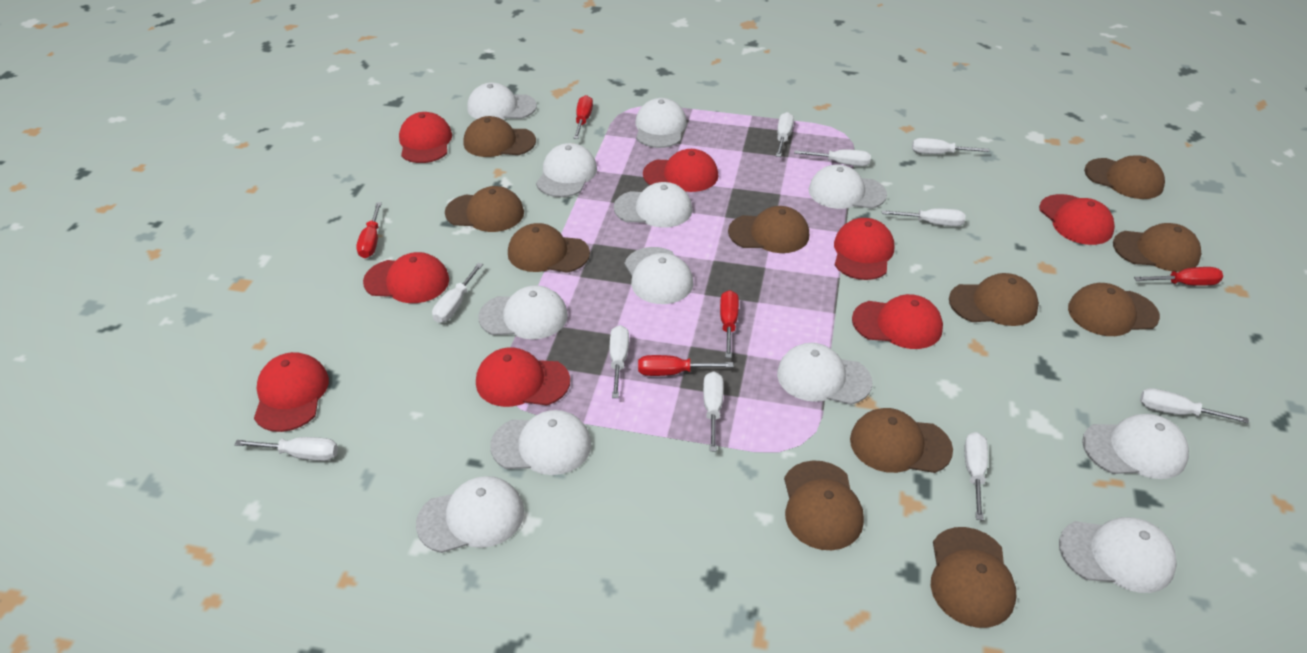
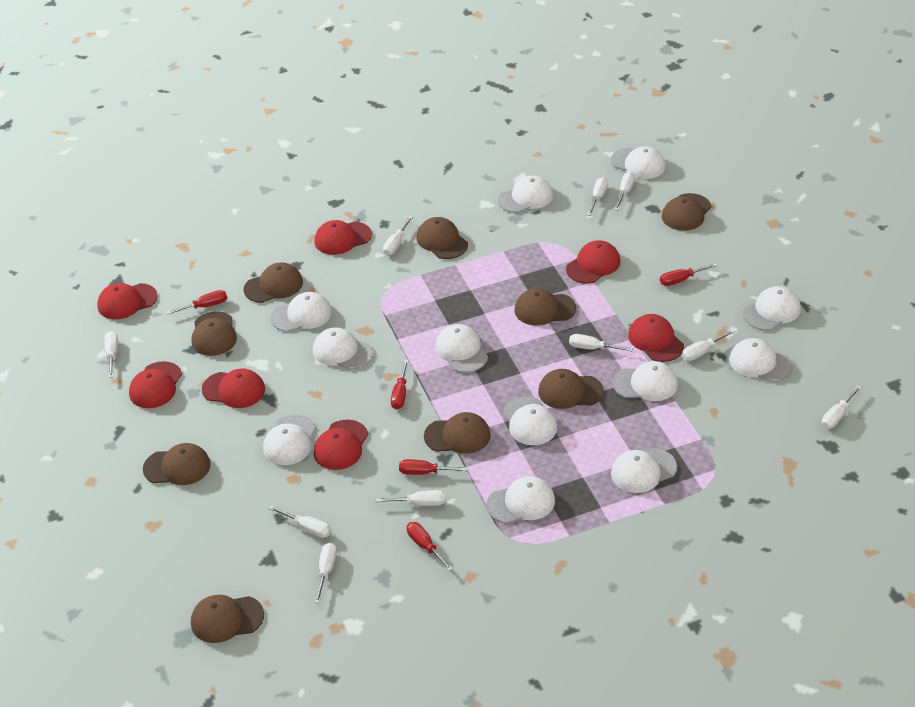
brown cap: [445,186,524,232] [464,116,536,157] [508,223,590,273] [728,206,809,253] [784,460,864,550] [850,408,953,473] [931,527,1016,628] [949,273,1039,326] [1068,283,1160,336] [1084,155,1165,199] [1113,223,1202,272] = 11 -> [143,443,211,485] [191,311,237,356] [191,595,264,643] [244,262,303,303] [417,217,468,259] [424,412,491,454] [514,288,576,326] [538,369,604,409] [662,193,711,231] = 9
red cap: [254,352,329,432] [363,252,449,303] [399,112,452,163] [476,347,570,407] [643,149,718,192] [834,218,894,280] [852,294,943,349] [1039,194,1115,245] = 8 -> [97,283,158,319] [129,361,182,408] [202,368,265,408] [314,220,372,255] [314,420,368,470] [566,240,620,284] [628,314,684,362] = 7

